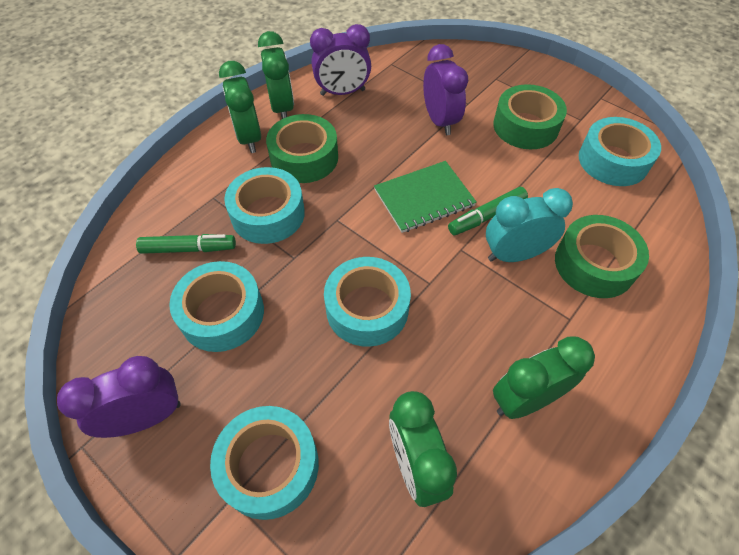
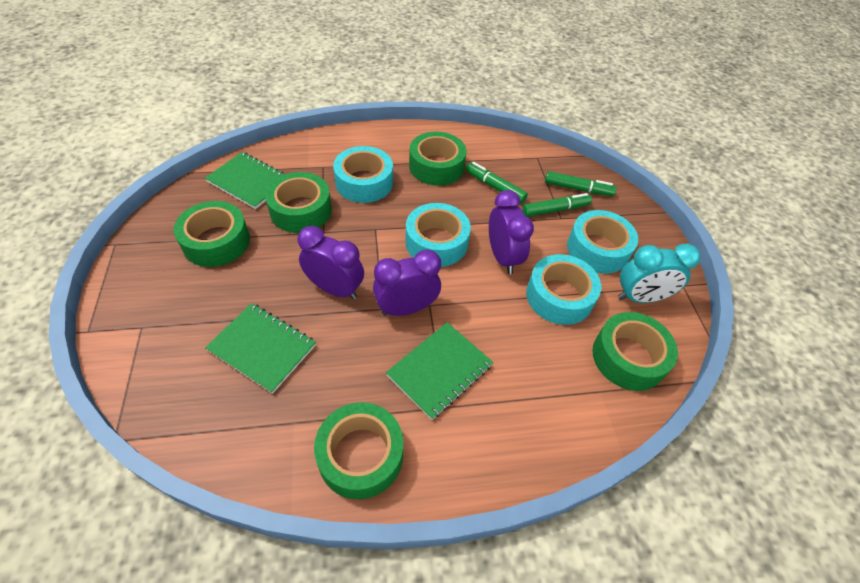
green clock: [219,61,261,153] [258,31,294,119] [389,391,457,507] [493,337,595,419] = 4 -> none = 0
green marker: [136,234,236,254] [448,187,528,235] = 2 -> [465,162,528,203] [522,193,592,217] [545,171,617,196] = 3
green notebook: [374,161,477,233] = 1 -> [205,152,285,209] [205,303,316,393] [386,322,493,420] = 3
green tape: [266,114,338,183] [493,84,567,149] [555,215,649,298] = 3 -> [174,201,250,267] [265,172,332,233] [314,402,403,499] [409,132,466,186] [592,312,678,391] = 5
turquoise tape: [169,261,264,352] [210,406,319,520] [224,167,305,244] [324,257,411,347] [579,117,661,186] = 5 -> [333,146,393,203] [405,203,471,267] [526,254,601,325] [567,210,638,274] = 4

